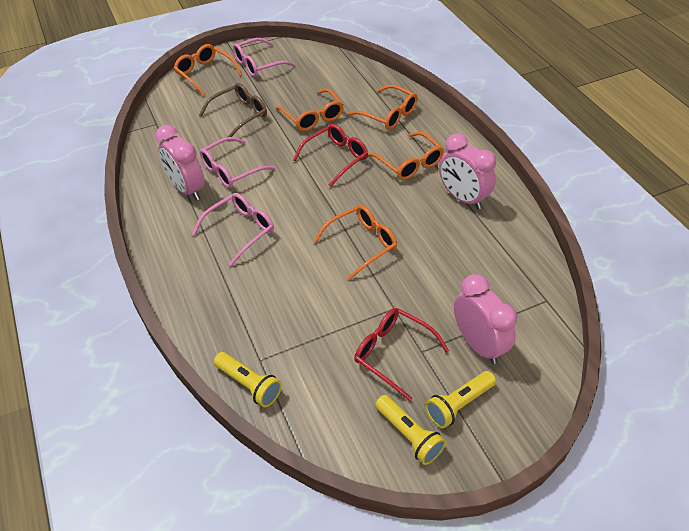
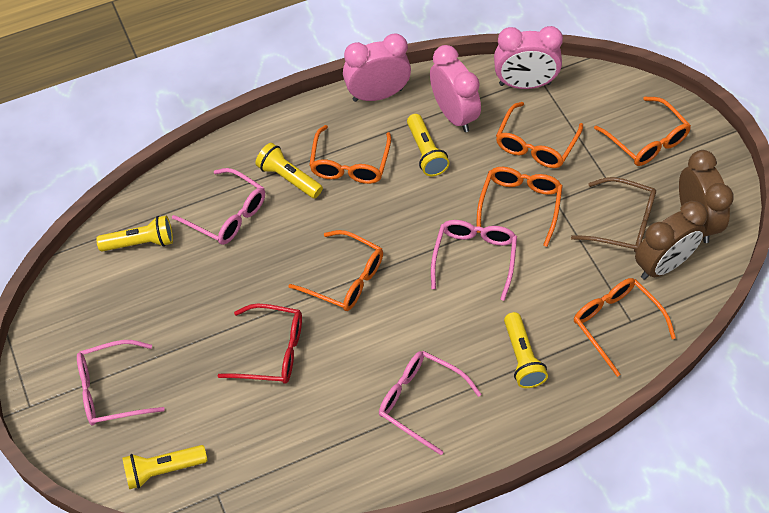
brown clock: none = 0 -> [635,201,707,280] [679,150,734,243] = 2
orange glasses: [174,44,242,96] [276,89,344,131] [314,205,397,280] [348,85,418,130] [368,132,444,180] = 5 -> [288,230,383,311] [309,125,391,184] [477,167,563,247] [496,102,583,168] [574,278,676,377] [594,97,691,166] = 6
pink glasses: [192,193,274,266] [200,137,275,188] [233,38,295,77] = 3 -> [77,340,165,425] [172,168,265,245] [379,351,482,455] [431,220,517,301] = 4
red glasses: [293,124,368,187] [354,308,449,401] = 2 -> [218,304,302,384] = 1
yellow flashlight: [214,352,282,407] [375,395,446,465] [425,371,496,428] = 3 -> [96,216,173,252] [122,445,207,489] [255,143,323,198] [407,114,449,176] [504,312,548,388] = 5

